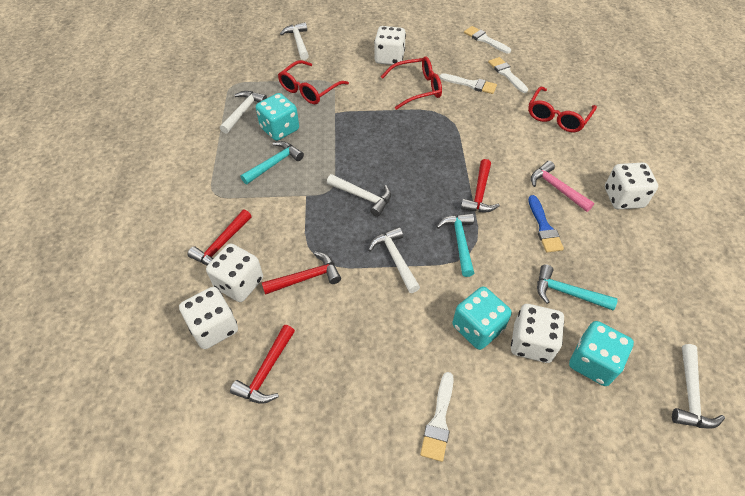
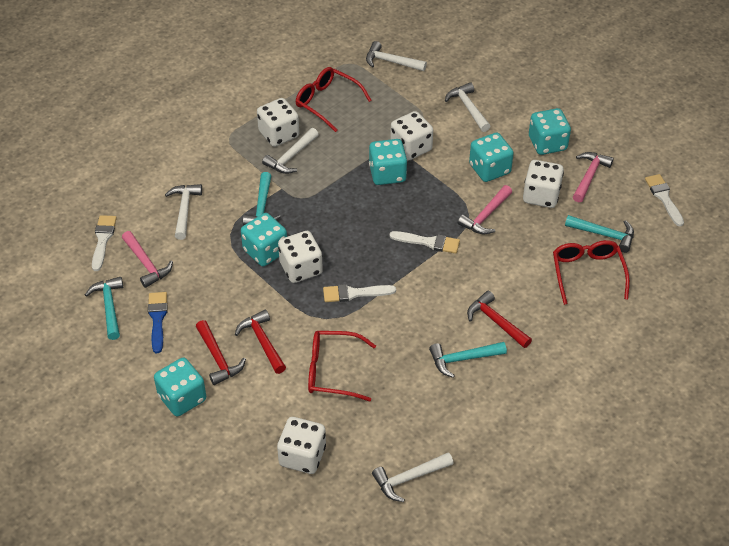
pink hammer: [531,161,594,212] = 1 -> [122,231,173,288] [458,185,512,235] [573,152,614,202] = 3
red hammer: [187,209,252,265] [230,325,295,404] [262,252,341,295] [461,159,500,212] = 4 -> [196,320,246,385] [235,310,286,374] [467,291,532,348] = 3
turquoise dice: [256,93,299,141] [453,287,512,350] [569,321,634,386] = 3 -> [154,358,206,417] [241,213,287,266] [369,139,407,185] [469,133,514,182] [529,108,571,155] = 5
turquoise hammer: [241,141,304,184] [436,213,474,277] [537,264,618,310] = 3 -> [85,277,123,340] [243,172,281,226] [429,342,507,378] [565,215,634,253] = 4

